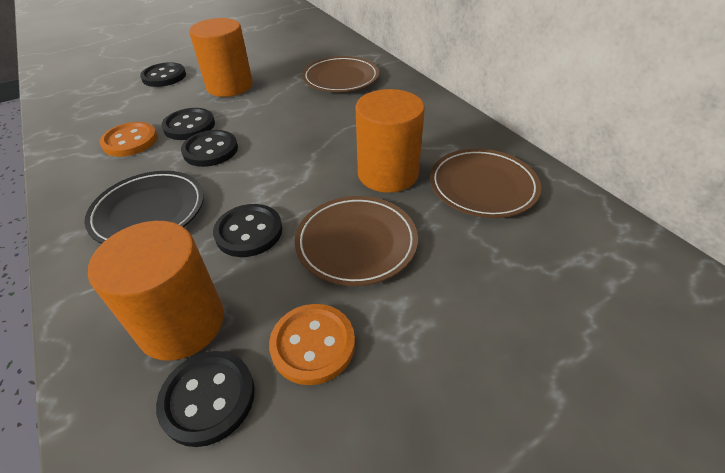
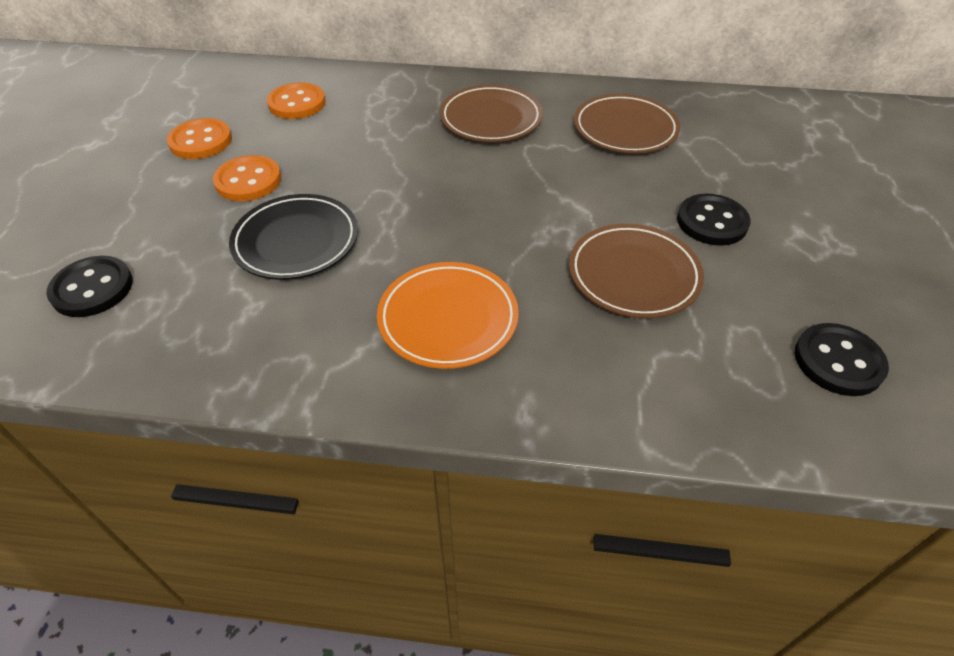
black button: [140,62,186,87] [156,351,255,447] [161,108,215,140] [181,130,238,167] [213,204,283,257] = 5 -> [46,256,133,317] [677,194,751,246] [795,323,889,396] = 3
orange button: [99,122,158,157] [269,304,355,385] = 2 -> [167,118,232,159] [213,155,281,201] [267,82,326,119] = 3
orange cylinder: [88,221,224,361] [189,18,253,97] [355,89,425,193] = 3 -> none = 0
orange plate: none = 0 -> [377,262,519,369] = 1

